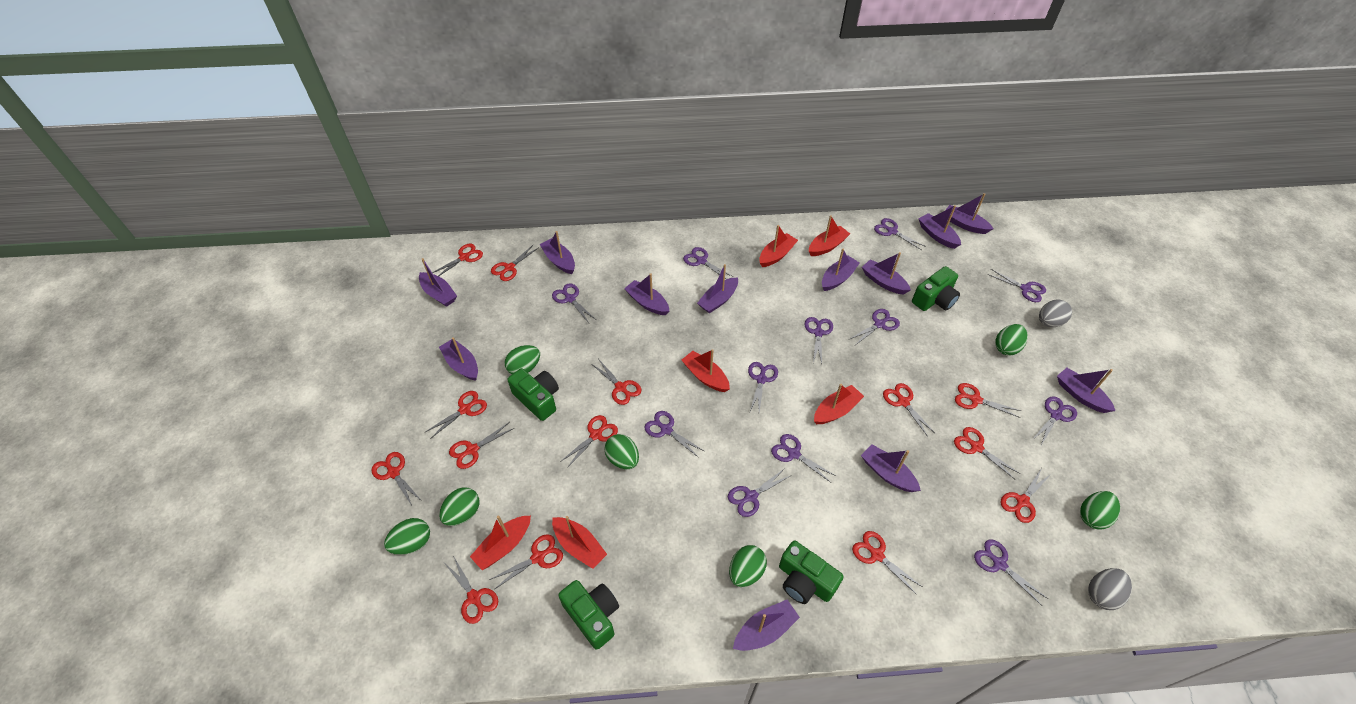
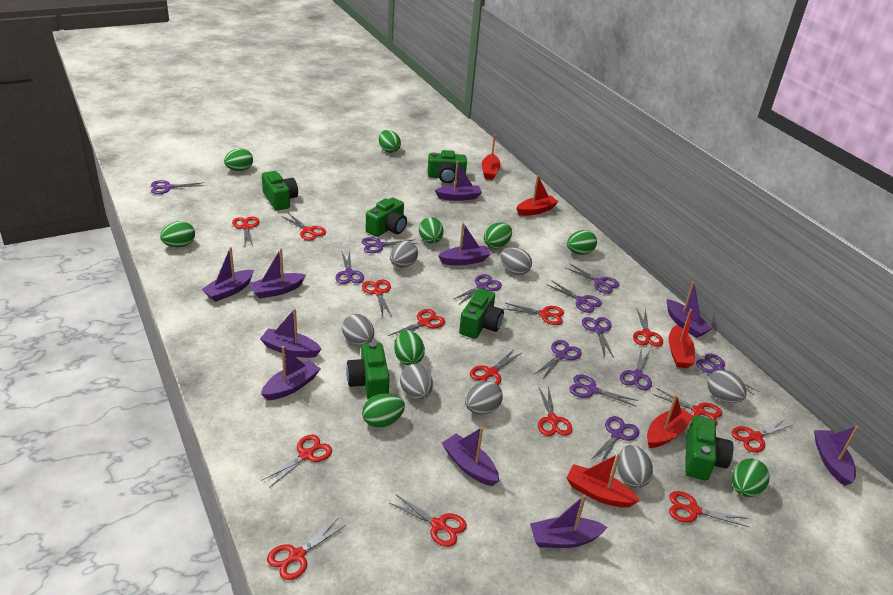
green camera: [507,368,559,421] [558,580,619,650] [779,541,844,604] [912,266,960,311] = 4 -> [262,171,298,211] [346,342,390,399] [366,197,407,237] [428,150,467,183] [459,288,504,339] [685,416,733,480] = 6
green egg: [384,518,430,555] [439,487,479,526] [505,345,540,374] [604,434,639,469] [729,545,767,587] [995,324,1028,355] [1080,491,1120,530] = 7 -> [160,221,195,247] [224,148,253,171] [362,394,405,428] [379,130,401,153] [394,330,425,365] [419,217,443,244] [484,223,512,249] [567,230,597,255] [732,459,770,497] = 9
grey egg: [1039,300,1072,327] [1088,568,1132,610] = 2 -> [342,314,374,345] [390,241,418,268] [400,364,433,399] [465,381,503,414] [500,247,532,275] [617,445,653,488] [707,370,747,403] = 7
purple boat: [419,258,457,307] [439,337,478,381] [540,231,575,274] [624,273,669,315] [697,264,738,314] [733,600,800,651] [822,248,860,291] [861,444,921,492] [862,252,911,295] [919,205,961,249] [946,193,994,234] [1057,368,1115,413] = 12 -> [201,247,254,302] [249,248,306,299] [260,308,321,358] [261,346,320,400] [435,161,482,201] [438,222,490,265] [442,427,499,486] [530,494,607,548] [667,281,712,338] [814,426,858,486] = 10
red boat: [470,516,531,570] [552,516,607,569] [682,349,730,392] [759,225,798,267] [809,215,850,256] [814,384,864,424] = 6 -> [482,135,501,180] [516,175,559,216] [566,453,639,507] [647,395,694,448] [668,309,695,368] = 5

